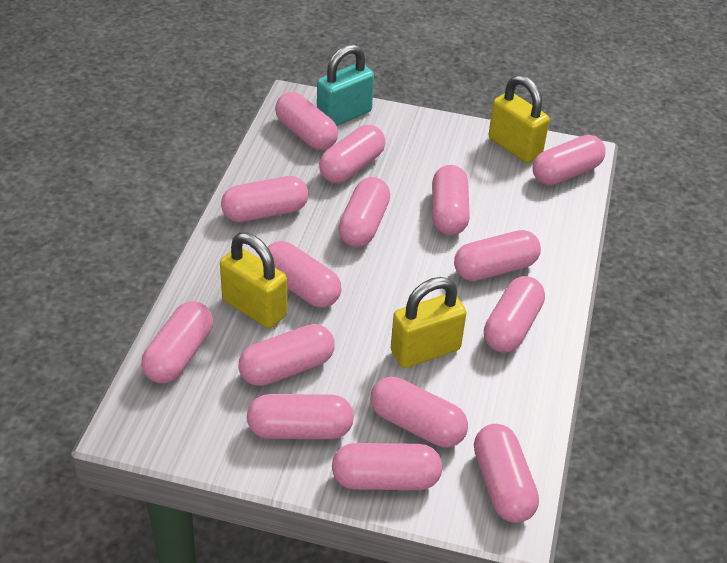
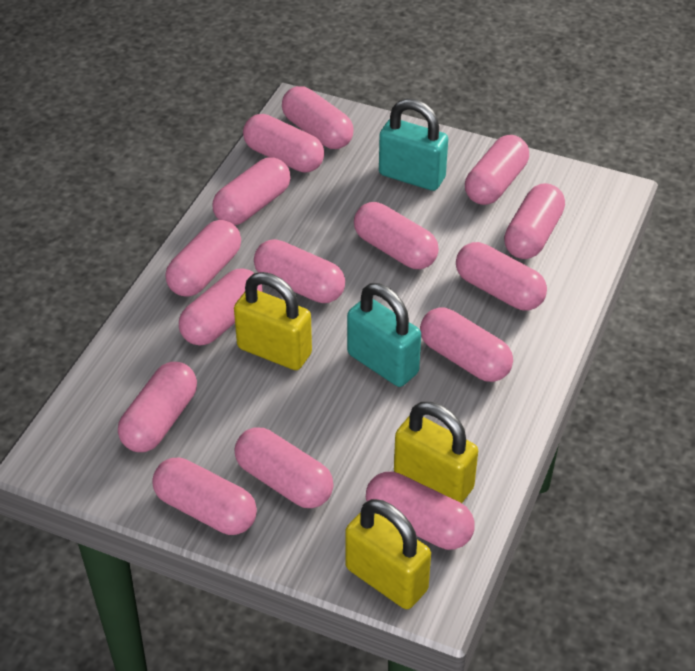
turquoise padlock: [317,44,374,126] = 1 -> [347,283,421,387] [379,99,448,191] = 2

